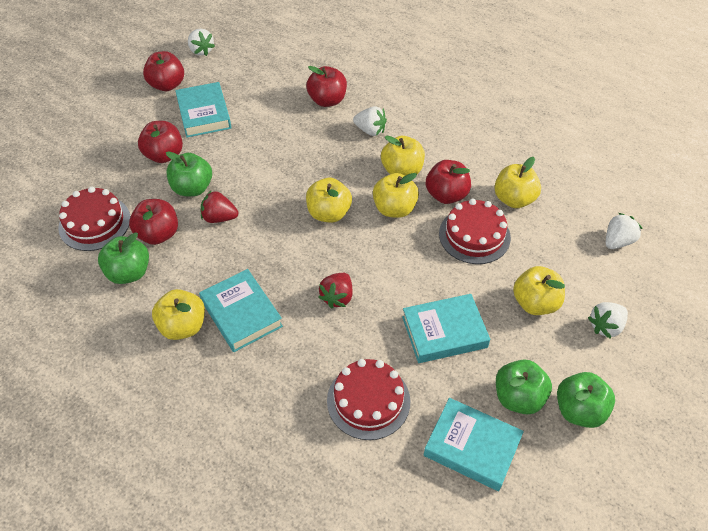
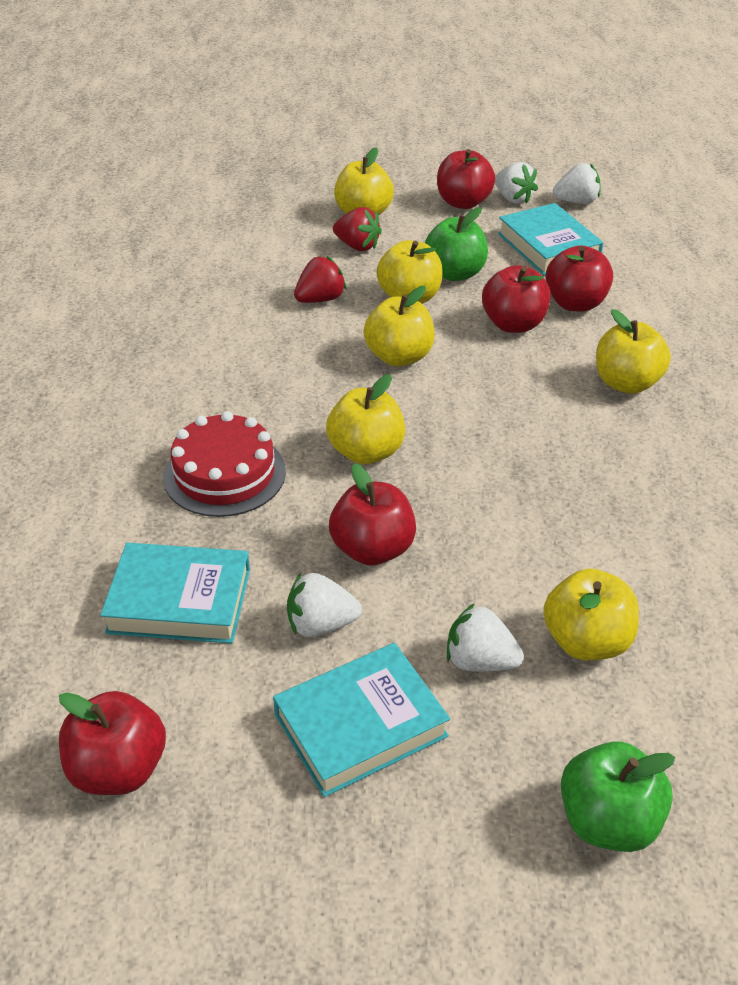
green apple: [98,233,149,284] [166,151,212,196] [496,360,552,415] [557,372,615,428] = 4 -> [425,207,488,281] [561,741,675,852] = 2
red cake: [58,186,131,251] [327,359,410,440] [439,199,511,264] = 3 -> [163,411,286,517] = 1
turquoise book: [175,82,231,137] [199,269,283,352] [402,294,490,363] [424,398,524,491] = 4 -> [100,543,250,644] [273,643,450,797] [498,203,603,275] = 3

